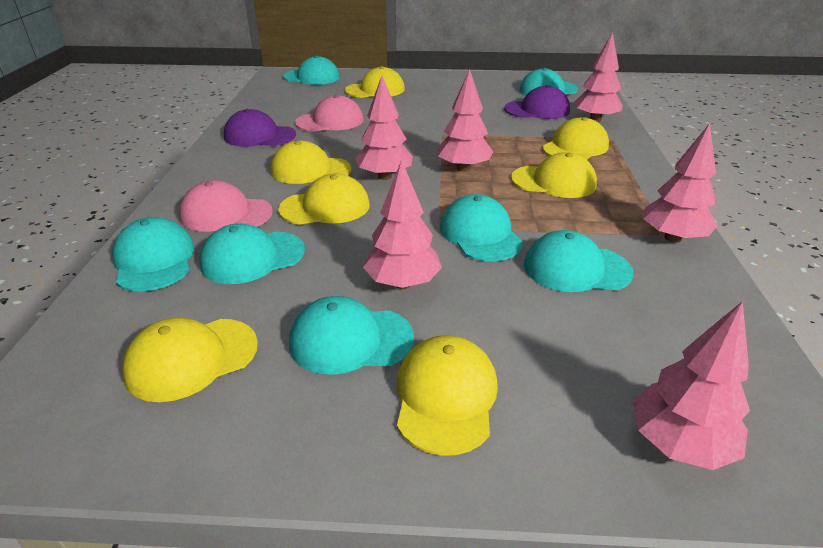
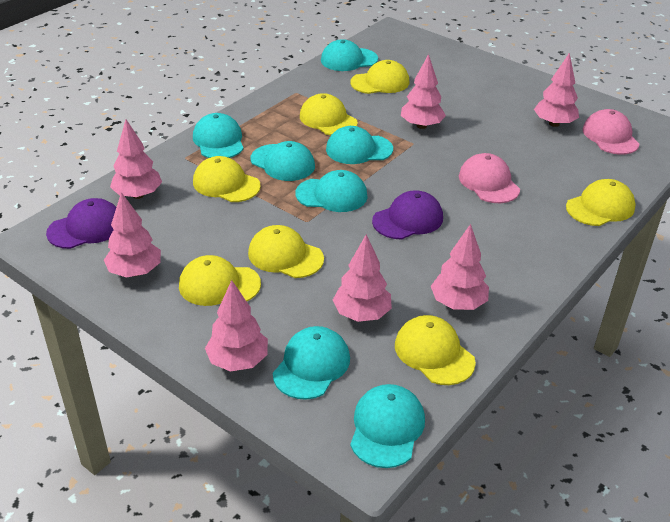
pink tree: [355,76,413,180] [363,160,442,289] [437,69,493,172] [573,33,623,122] [633,301,750,470] [643,123,717,243] = 6 -> [104,192,161,278] [110,119,162,199] [205,280,268,372] [333,234,392,322] [401,54,446,129] [431,224,489,310] [534,53,579,127] = 7

